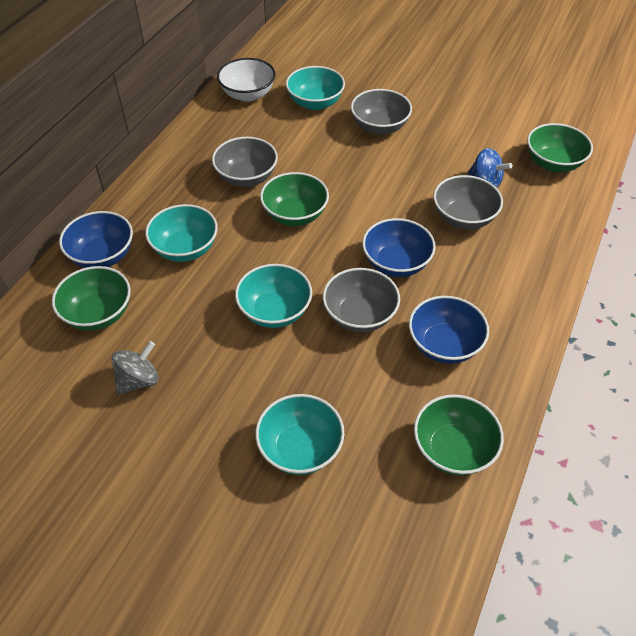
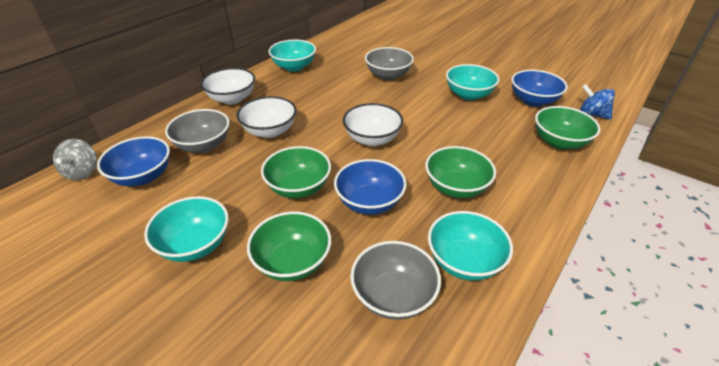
grey bowl: [212,137,278,187] [323,268,400,332] [351,89,412,135] [433,175,503,230] = 4 -> [165,109,229,153] [350,241,441,320] [365,47,414,80] = 3
white bowl: [217,58,276,102] = 1 -> [201,68,255,105] [237,96,297,138] [343,103,403,146] = 3

